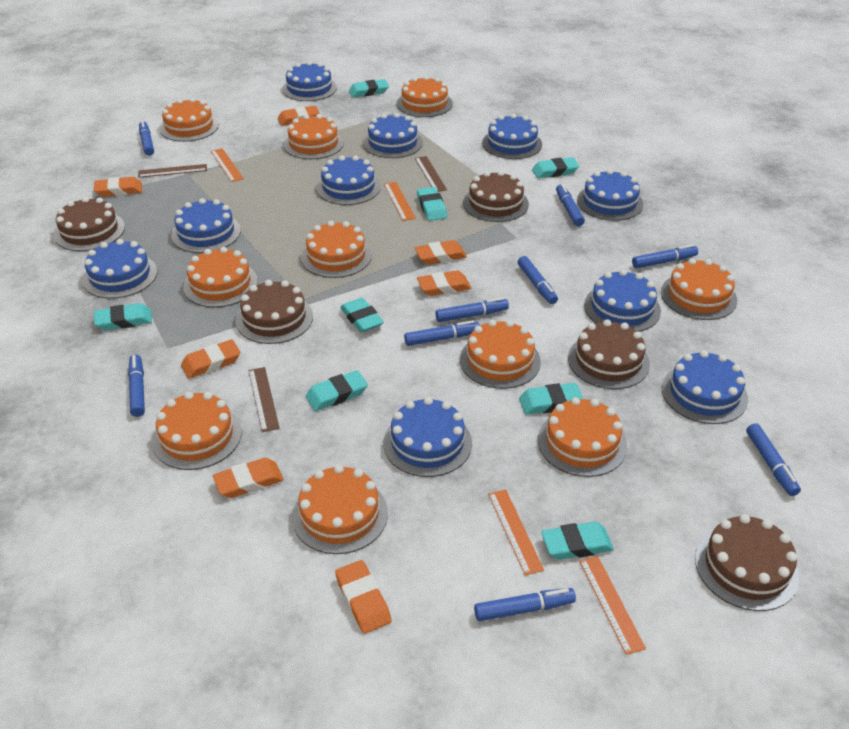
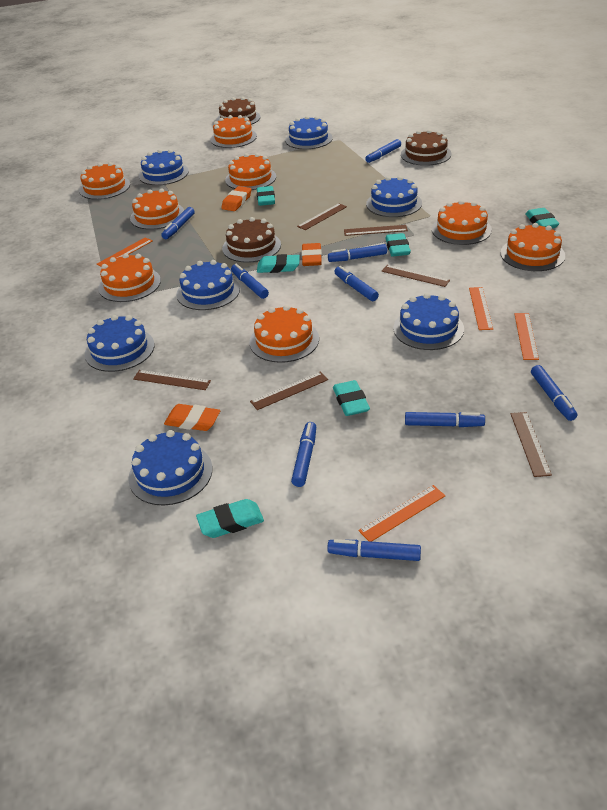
blue cake: [82,239,157,299] [171,198,241,253] [282,61,337,101] [316,156,381,205] [363,113,423,158] [383,397,472,477] [482,114,542,159] [577,169,643,221] [584,269,661,332] [662,350,748,424] = 10 -> [85,315,154,372] [128,430,212,505] [139,149,189,185] [176,260,240,310] [285,116,333,149] [366,176,422,217] [394,293,464,350] = 7
brown cake: [54,197,125,251] [236,280,313,344] [463,171,529,222] [568,319,650,389] [695,514,800,611] = 5 -> [216,97,261,125] [222,217,281,263] [401,129,452,166] = 3
brown ruler: [138,164,207,178] [248,367,280,432] [415,156,447,192] = 3 -> [133,370,211,390] [250,372,328,410] [297,203,347,230] [344,225,408,236] [382,265,450,287] [511,412,552,477] = 6
orange cake: [152,392,242,470] [160,98,219,142] [183,247,258,308] [284,114,344,159] [292,465,388,554] [301,221,372,278] [397,76,453,117] [460,320,541,389] [538,397,627,477] [661,258,737,320] = 10 -> [79,162,130,200] [98,253,161,302] [130,188,184,230] [210,115,257,148] [225,153,276,190] [249,305,319,363] [432,200,492,245] [500,223,565,271] = 8
orange eraser: [94,177,142,197] [181,339,240,379] [213,458,284,498] [278,106,319,126] [335,560,391,634] [415,240,467,265] [417,271,471,296] = 7 -> [164,404,220,431] [221,186,251,211] [302,243,322,266] = 3
turquoise eraser: [94,303,152,330] [306,370,368,411] [340,298,384,332] [349,79,389,97] [417,187,447,221] [519,383,583,415] [532,157,579,178] [541,522,614,560] = 8 -> [196,499,264,538] [257,186,275,206] [257,254,300,273] [333,380,370,416] [385,233,411,256] [525,208,559,228] = 6

